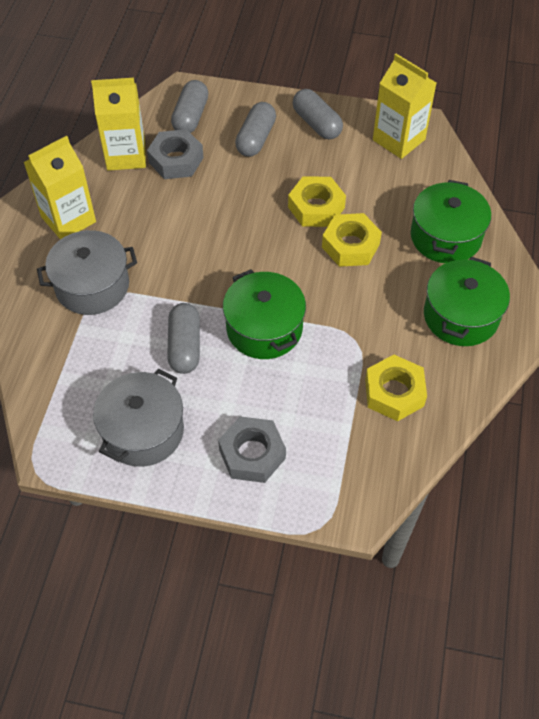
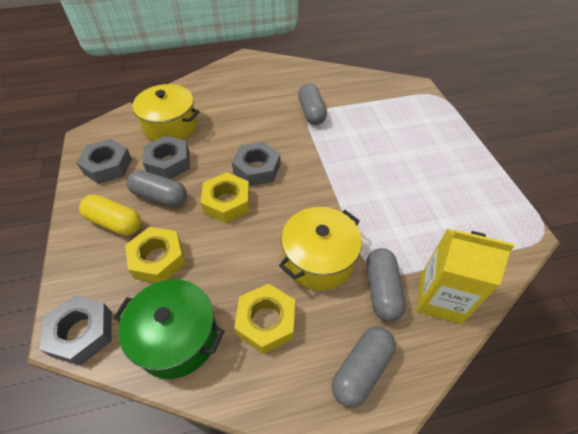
green pot: [223,270,306,359] [411,180,491,263] [424,257,510,346] = 3 -> [113,279,224,379] = 1
grey nut: [147,129,204,179] [218,416,286,483] = 2 -> [39,295,112,366] [76,139,132,184] [143,135,190,179] [232,142,281,186] = 4
grey pot: [37,230,137,315] [93,369,184,467] = 2 -> none = 0
yellow capsule: none = 0 -> [79,195,141,236] = 1
yellow carton: [24,136,96,240] [91,78,146,171] [373,54,436,159] = 3 -> [417,229,515,324] = 1
yellow pot: none = 0 -> [130,84,200,141] [279,207,362,290] = 2

